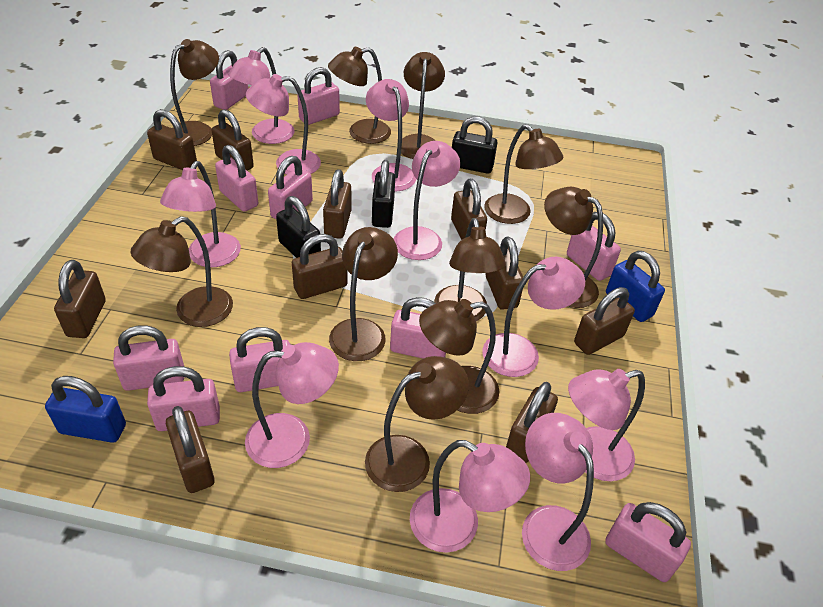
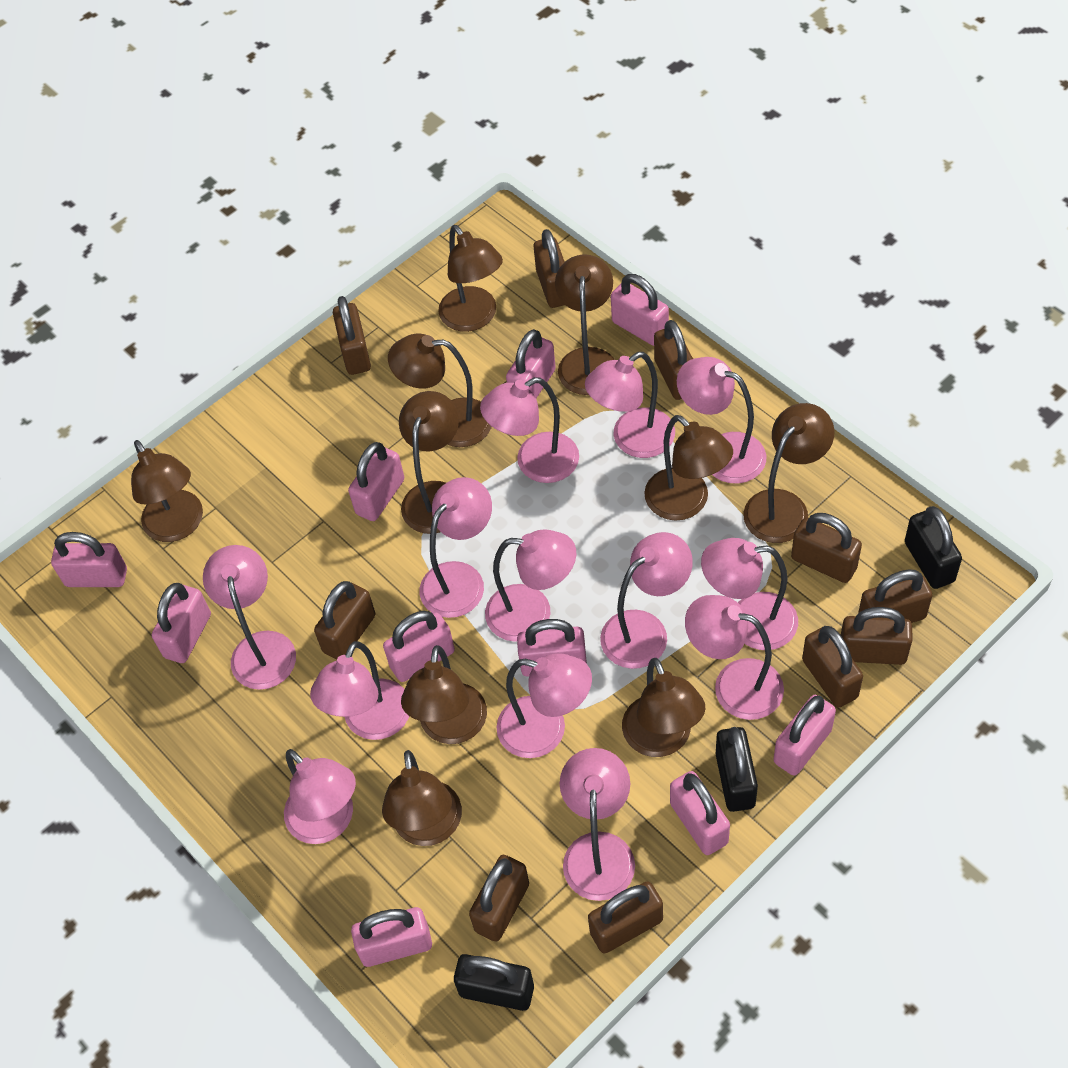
blue padlock: [45,376,126,443] [606,251,665,322] = 2 -> none = 0
pink lamp: [160,161,241,267] [228,47,295,144] [245,342,339,468] [246,74,321,175] [366,79,416,191] [394,141,460,260] [410,440,530,553] [482,257,585,377] [522,413,594,571] [568,369,645,481] = 10 -> [203,545,296,690] [284,749,356,844] [310,641,409,740] [420,477,492,618] [480,377,579,483] [485,530,576,642] [496,653,592,758] [560,748,635,901] [585,352,675,458] [600,532,693,669] [677,357,766,484] [685,595,784,720] [701,538,798,650] = 13

